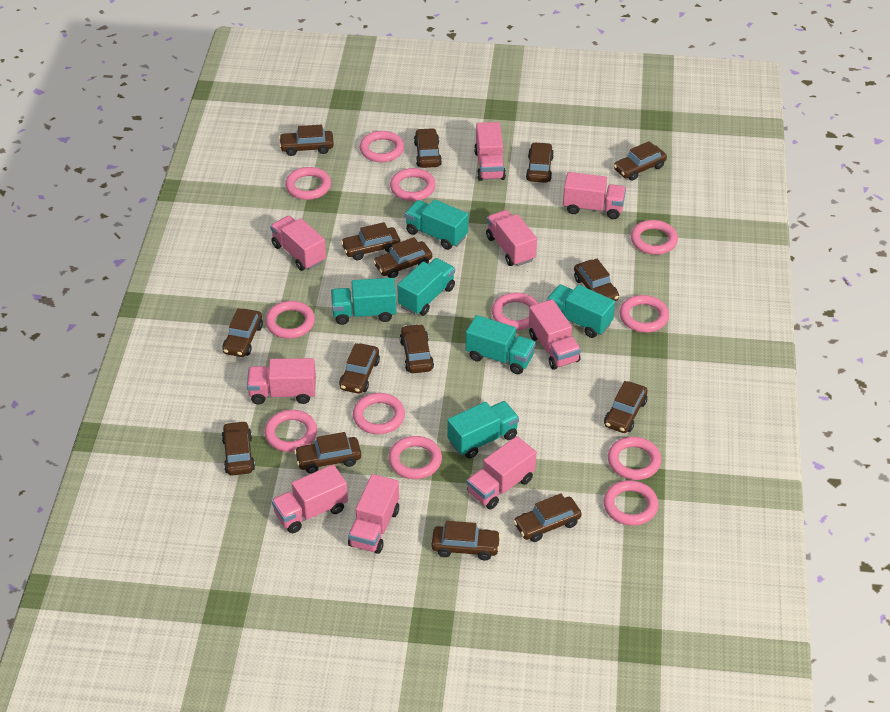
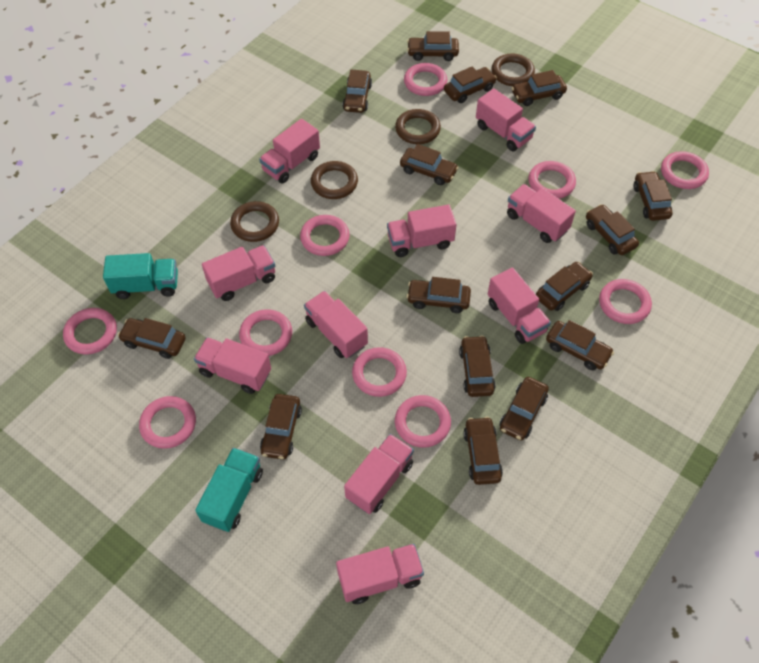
brown ring: none = 0 -> [230,201,279,242] [311,161,358,199] [395,109,441,144] [492,53,535,86] = 4
pink ring: [264,410,317,452] [265,301,315,339] [285,167,331,200] [353,393,405,434] [360,131,404,162] [389,436,442,479] [390,168,436,201] [492,292,539,330] [603,480,658,526] [608,437,661,480] [620,295,669,333] [631,220,678,255] = 12 -> [63,308,117,355] [139,396,196,449] [239,309,292,356] [300,215,350,256] [352,347,407,397] [395,395,451,448] [404,63,447,96] [528,161,576,199] [599,279,652,324] [661,151,709,189] = 10
pink truck: [247,358,316,404] [270,216,326,271] [272,464,348,533] [348,474,399,554] [467,436,536,509] [474,122,506,181] [486,210,537,266] [529,299,581,370] [563,172,626,219] = 9 -> [194,337,271,394] [202,245,275,301] [259,119,320,183] [304,291,368,358] [336,544,424,604] [344,434,414,514] [387,205,456,257] [476,88,536,151] [488,267,551,344] [507,184,576,243] = 10
turquoise truck: [331,278,397,325] [397,258,455,316] [405,199,468,250] [447,401,519,458] [466,315,536,374] [547,285,615,338] = 6 -> [103,253,178,299] [195,448,263,532] = 2

